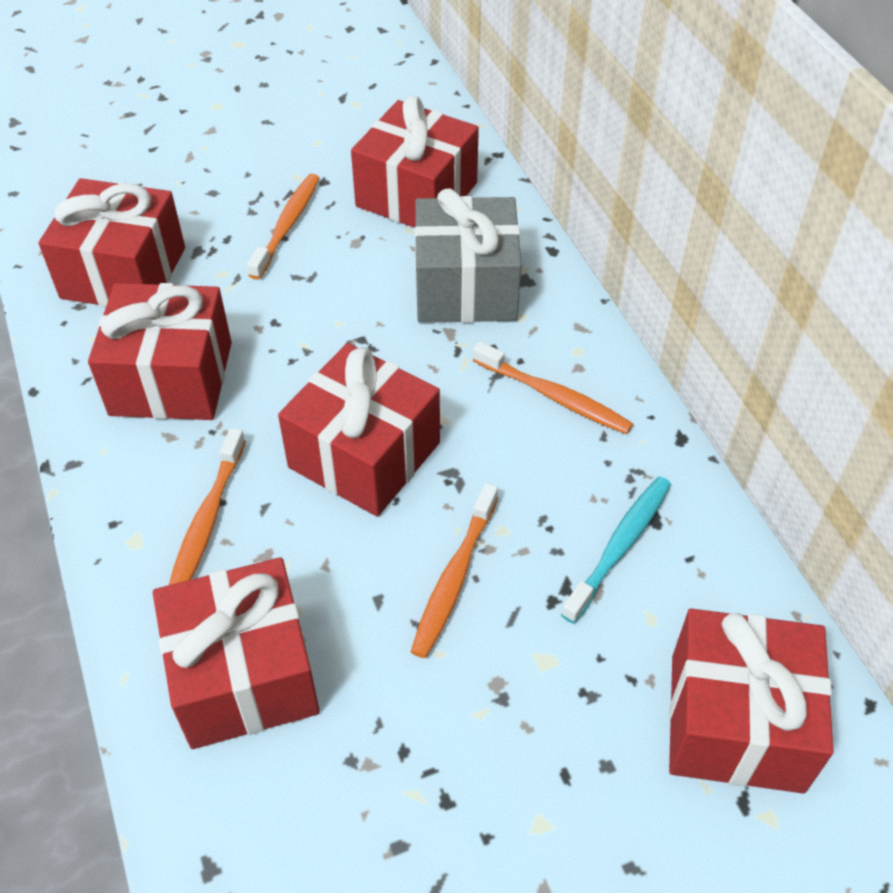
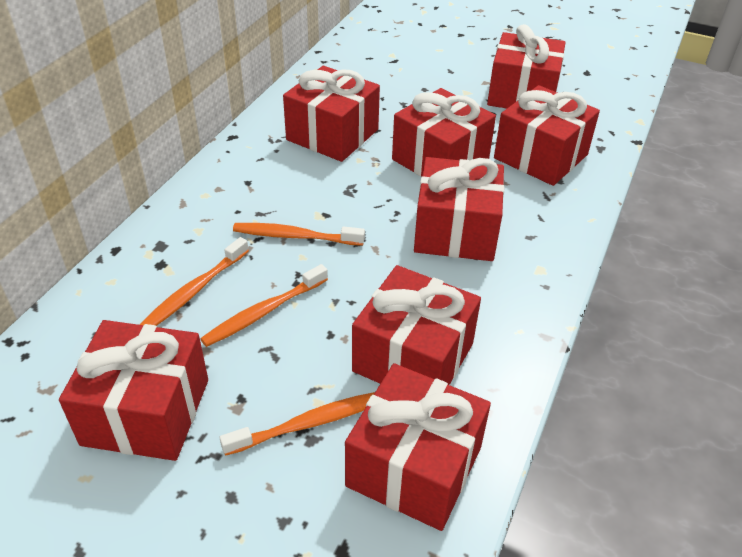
grey gift: [414,189,522,323] = 1 -> none = 0
red gift: [38,178,185,307] [88,283,232,420] [153,557,320,749] [278,343,440,517] [351,96,479,228] [669,609,834,793] = 6 -> [59,320,208,461] [283,66,380,162] [345,363,491,531] [352,265,481,385] [392,88,496,177] [414,157,504,261] [487,24,566,108] [494,85,600,186] = 8
turquoise toothbrush: [561,477,671,624] = 1 -> none = 0

